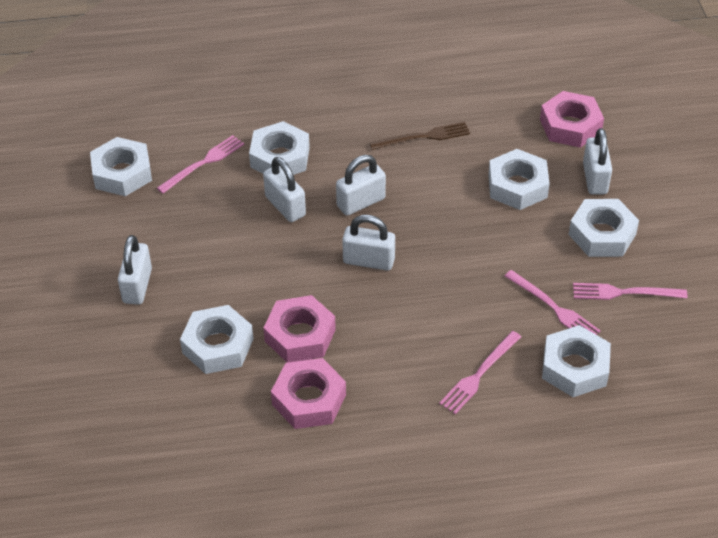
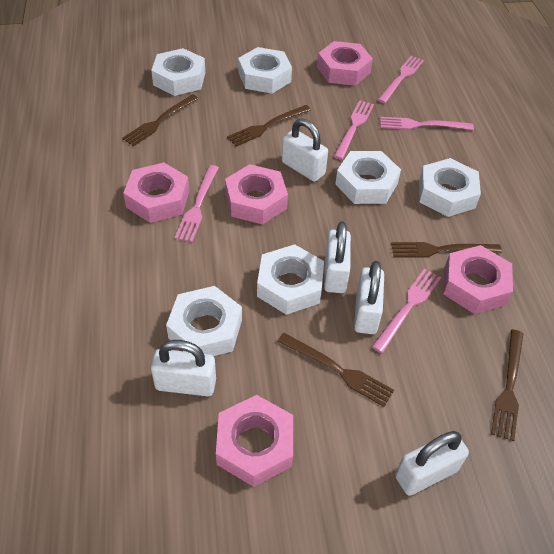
brown fork: [369,122,470,150] = 1 -> [122,94,199,146] [227,105,311,147] [277,333,394,407] [391,242,502,258] [491,330,524,441] = 5
pink fork: [157,135,244,194] [439,331,521,414] [505,270,601,335] [573,283,687,300] = 4 -> [174,165,219,242] [334,100,374,160] [372,269,441,353] [378,56,424,103] [380,117,474,130] = 5
pink nut: [263,295,336,363] [271,358,346,429] [540,91,604,148] = 3 -> [123,163,189,223] [216,395,293,487] [225,164,288,224] [317,41,373,86] [443,245,513,314] = 5

